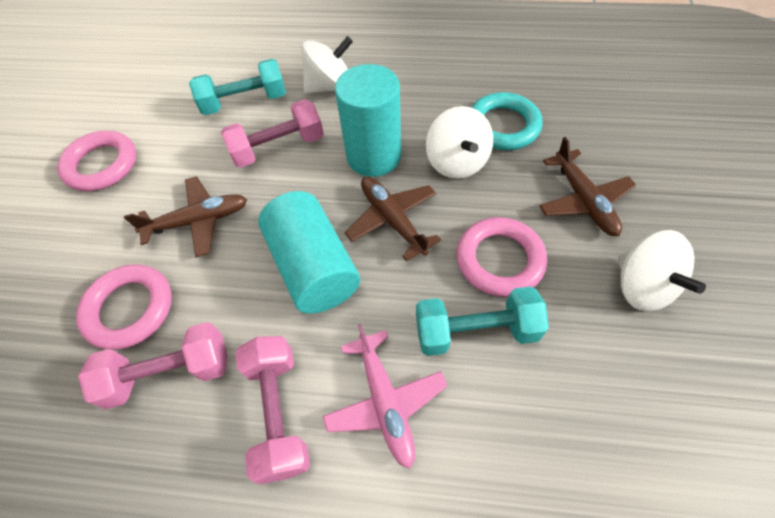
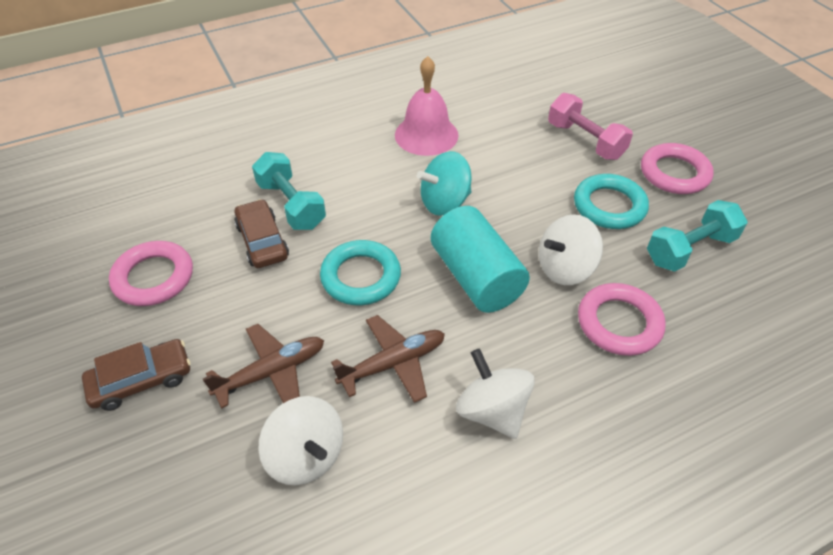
brown car: none = 0 -> [82,339,191,411] [234,199,289,268] = 2
brown plane: [124,176,247,257] [345,177,441,261] [539,137,636,236] = 3 -> [203,324,324,409] [331,315,445,403] = 2
pink bell: none = 0 -> [395,56,458,156] = 1
pink dumbbell: [78,322,228,409] [221,99,324,168] [235,336,310,484] = 3 -> [548,93,633,160] = 1
pink plane: [323,324,448,469] = 1 -> none = 0
turquoise cylinder: [258,191,360,314] [335,64,401,177] = 2 -> [431,206,530,313] = 1
turquoise ring: [471,92,543,150] = 1 -> [320,240,401,305] [574,174,649,229] = 2
turquoise spinning top: none = 0 -> [417,151,472,216] = 1

